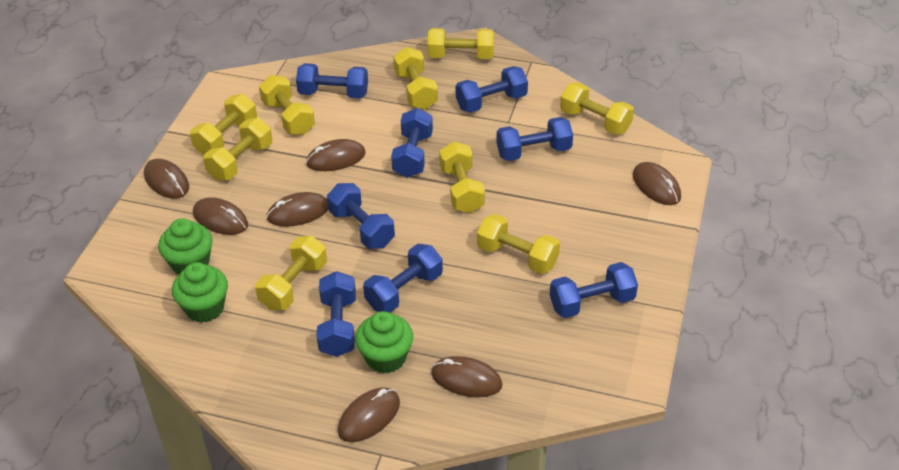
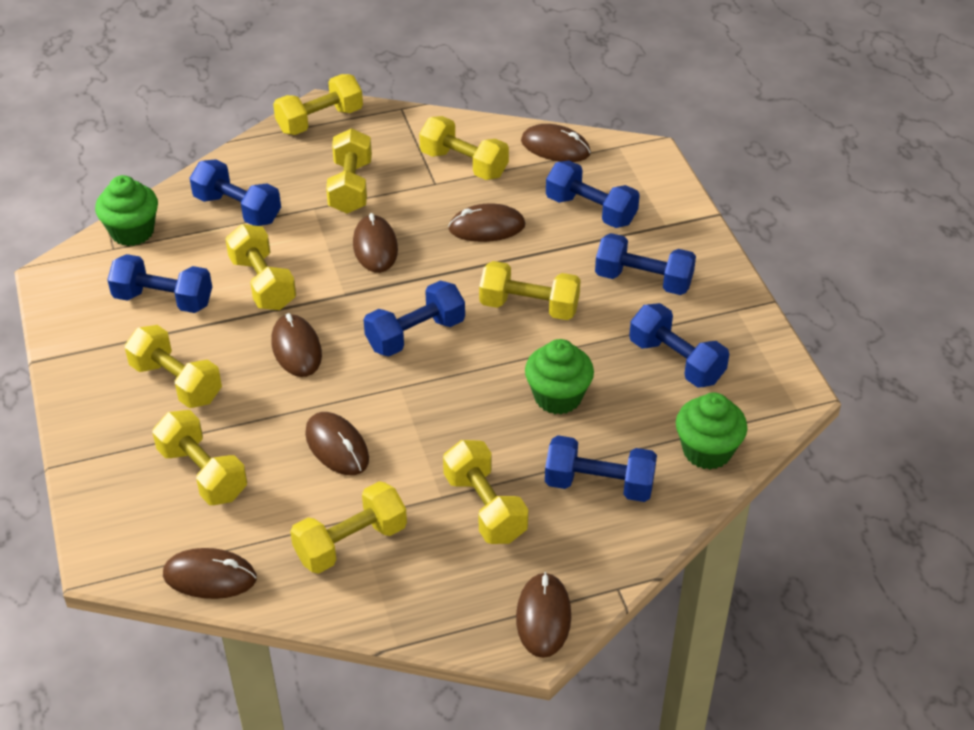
blue dumbbell: [296,63,368,99] [316,271,356,357] [327,183,395,249] [363,244,443,313] [391,108,433,178] [456,66,528,113] [496,117,573,161] [550,262,638,318] = 8 -> [107,254,212,313] [190,159,281,226] [364,280,465,357] [545,435,657,502] [546,161,640,228] [595,233,696,295] [629,303,729,388] = 7

